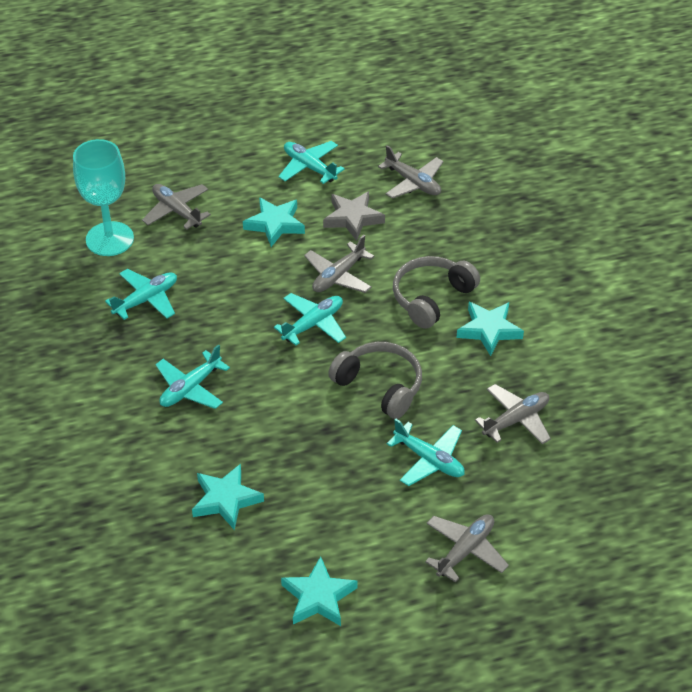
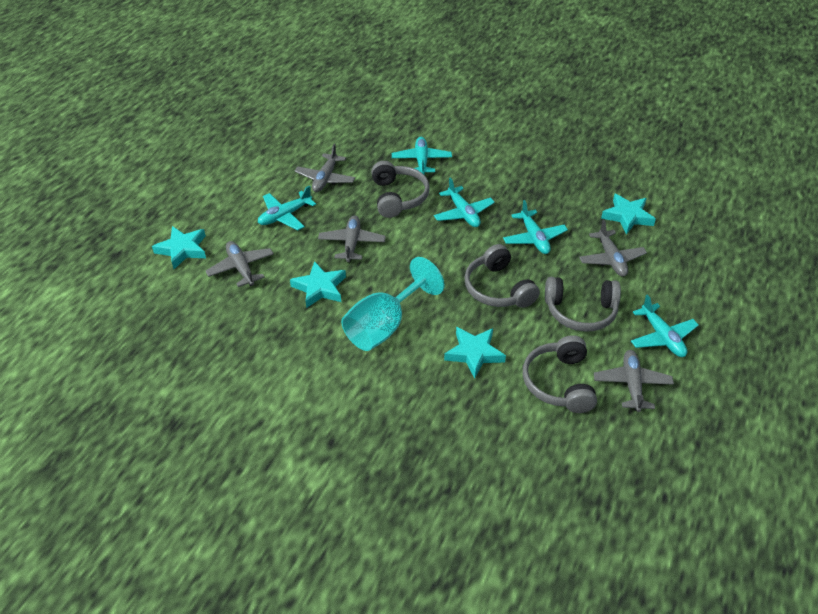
grey headphones: [328,342,422,419] [393,256,480,329] = 2 -> [371,161,430,218] [464,244,540,308] [523,335,597,413] [545,277,621,332] = 4
grey star: [323,191,385,241] = 1 -> none = 0

